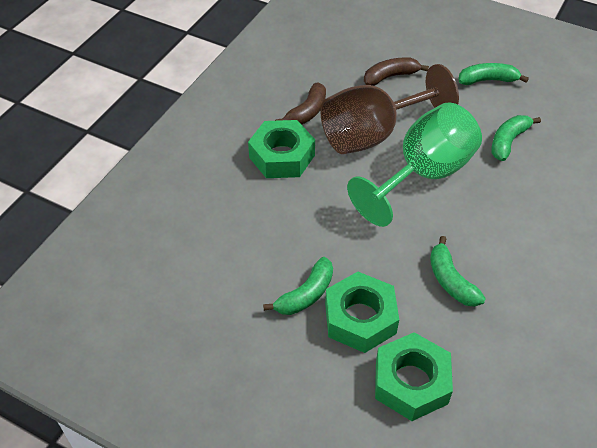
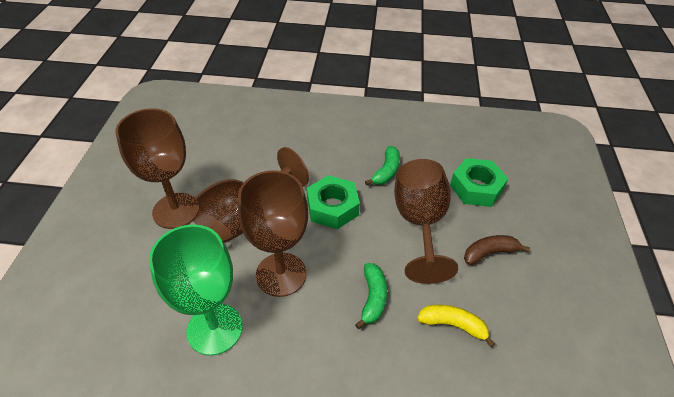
brown banana: [275,82,326,125] [364,58,429,86] = 2 -> [464,235,530,265] = 1
brown goblet: [321,64,459,154] = 1 -> [115,108,195,229] [188,147,309,243] [238,170,308,297] [394,159,458,284] = 4
green banana: [263,257,333,315] [430,236,486,307] [458,63,529,85] [491,115,541,161] = 4 -> [355,263,387,329] [365,146,400,185] = 2
green nut: [248,120,315,178] [325,272,399,353] [375,332,453,421] = 3 -> [307,175,360,229] [450,158,508,207] = 2
yellow banana: none = 0 -> [417,305,495,347] = 1

